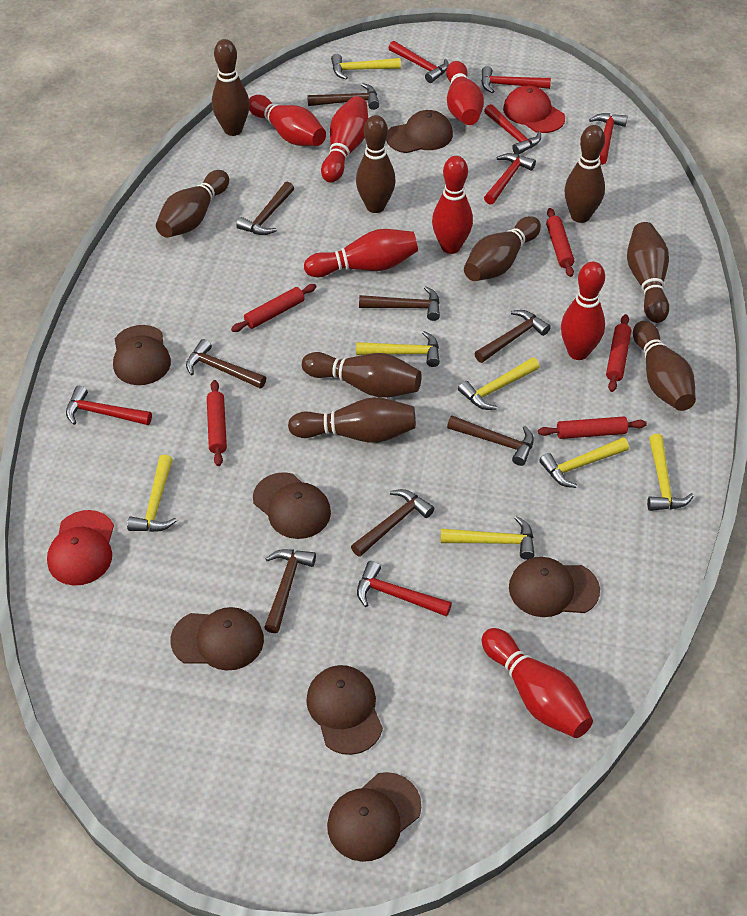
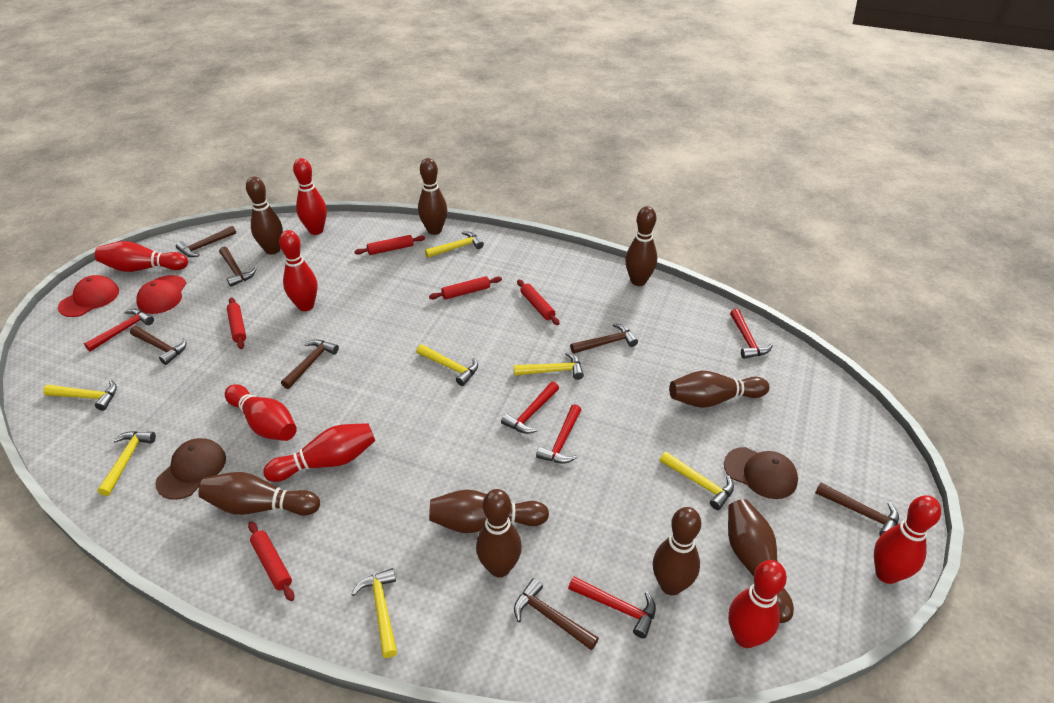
brown cap: [113,325,171,385] [170,607,264,671] [253,472,331,539] [306,665,383,755] [327,772,421,862] [386,110,453,153] [509,557,600,617] = 7 -> [155,438,226,500] [724,447,798,499] = 2
brown hammer: [186,339,266,389] [236,182,294,235] [264,549,316,633] [307,83,379,110] [351,489,434,557] [359,286,440,321] [447,416,534,466] [474,310,551,363] = 8 -> [130,326,187,365] [176,226,236,257] [219,247,256,287] [281,339,339,389] [514,578,599,650] [570,323,638,354] [815,482,899,536] = 7
red hammer: [66,386,152,425] [357,561,452,617] [389,41,449,83] [481,66,551,93] [484,104,541,154] [484,153,536,205] [589,113,628,165] = 7 -> [84,309,154,352] [501,382,559,434] [536,404,581,464] [568,576,656,638] [730,309,773,359] = 5

